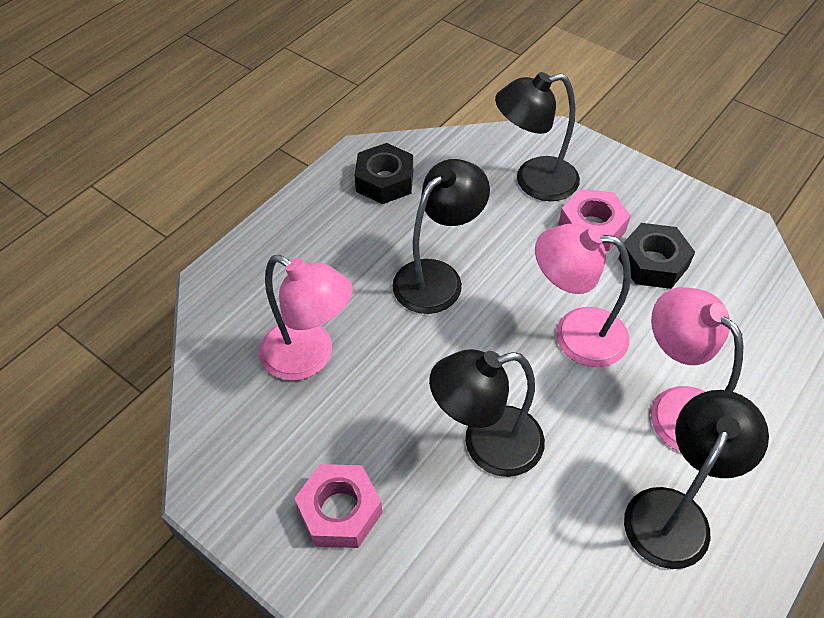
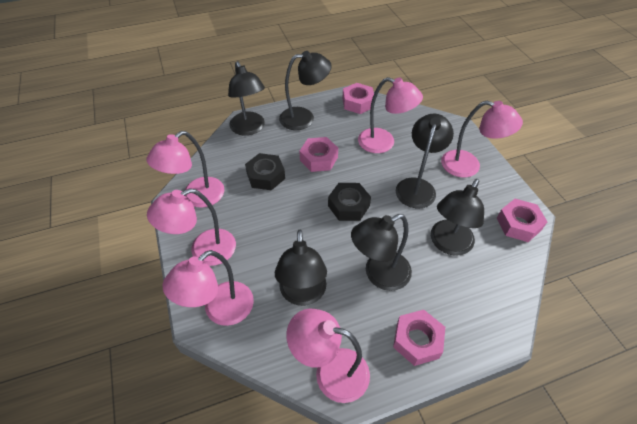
black lamp: [392,159,490,314] [429,349,545,477] [495,72,580,201] [624,390,769,569] = 4 -> [228,61,265,136] [275,230,327,306] [279,51,332,130] [351,214,412,291] [396,114,454,208] [431,179,484,256] = 6
pink lamp: [259,255,353,381] [535,224,631,367] [651,287,743,452] = 3 -> [146,131,224,208] [147,188,236,266] [163,250,254,326] [287,309,370,403] [358,77,423,153] [441,101,523,177] = 6
pink nut: [294,464,382,548] [559,189,631,251] = 2 -> [300,137,338,172] [342,83,374,114] [393,310,445,366] [497,199,547,242] = 4

